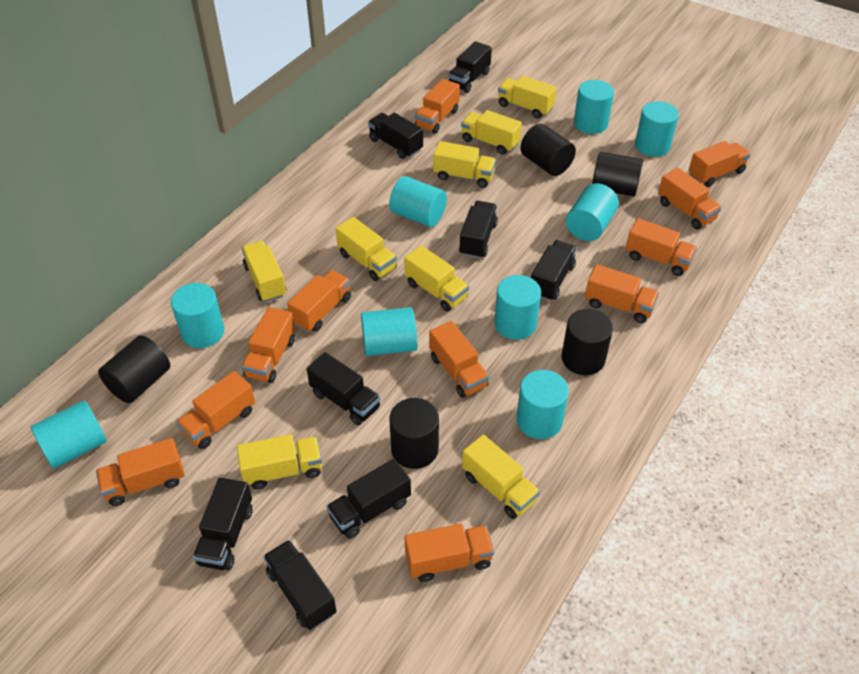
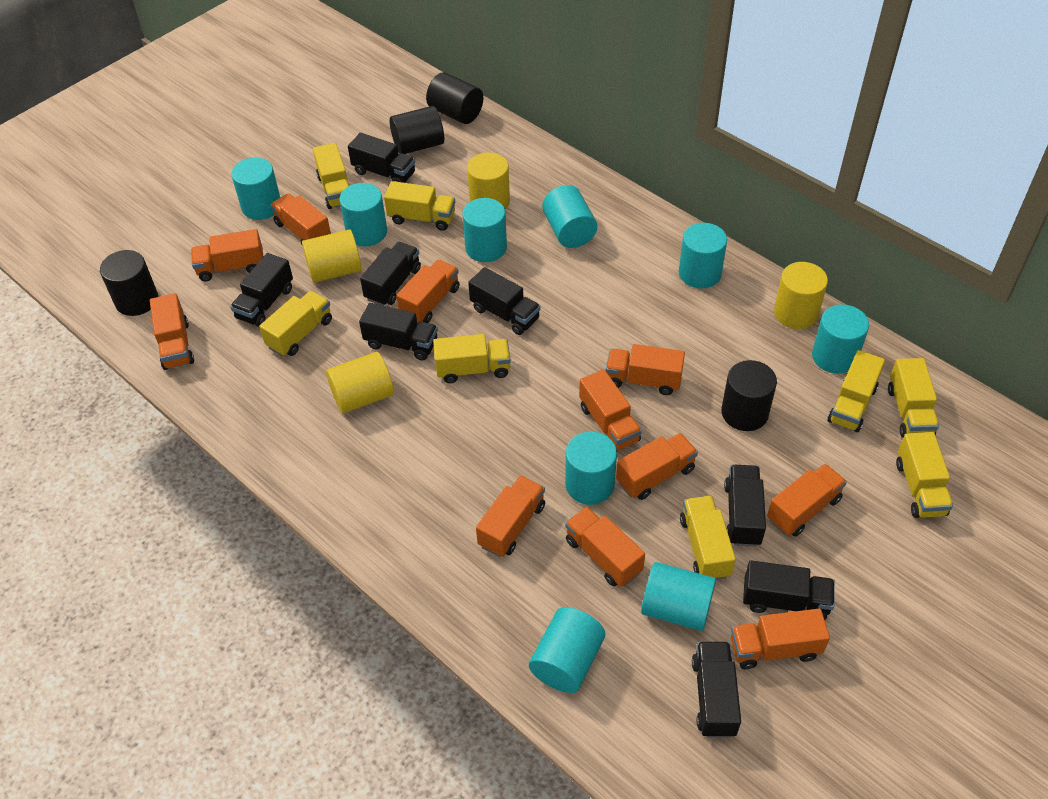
black cylinder: [98,335,170,403] [389,398,439,469] [520,124,576,176] [562,309,613,375] [592,152,643,197] = 5 -> [100,250,158,316] [390,106,444,154] [426,72,483,124] [721,360,777,431] = 4
yellow cylinder: none = 0 -> [302,230,362,283] [326,352,394,413] [467,152,510,209] [774,262,828,329] = 4

